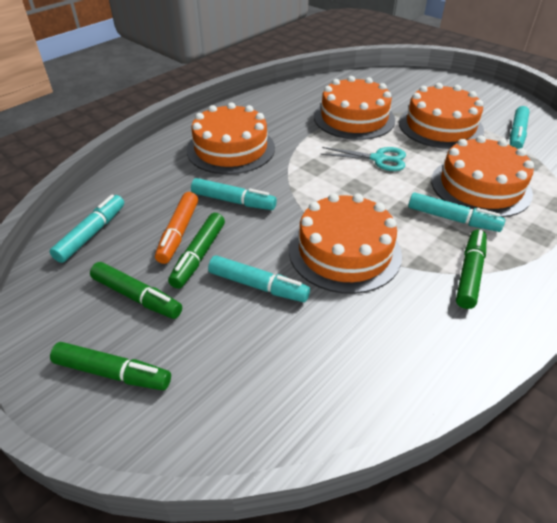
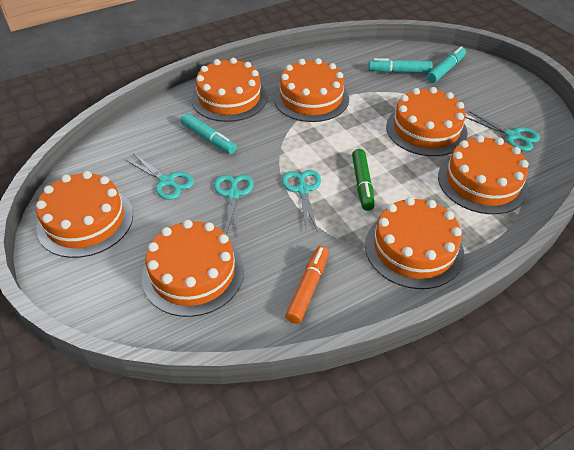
green marker: [50,342,171,390] [90,262,182,319] [168,213,225,289] [456,230,487,309] = 4 -> [352,149,375,211] = 1
orange cake: [187,102,275,174] [289,193,402,294] [314,76,395,140] [399,83,484,149] [431,135,534,217] = 5 -> [36,171,133,258] [142,220,244,317] [192,58,267,122] [274,58,349,122] [365,197,464,289] [386,87,468,156] [438,135,529,214] = 7
turquoise marker: [49,195,124,263] [191,178,277,210] [208,255,310,302] [408,193,505,232] [510,106,530,149] = 5 -> [181,113,237,154] [368,58,433,73] [427,46,466,83] = 3
turquoise scissors: [320,147,406,171] = 1 -> [126,154,194,200] [214,174,254,237] [282,170,321,232] [465,111,540,151] = 4

